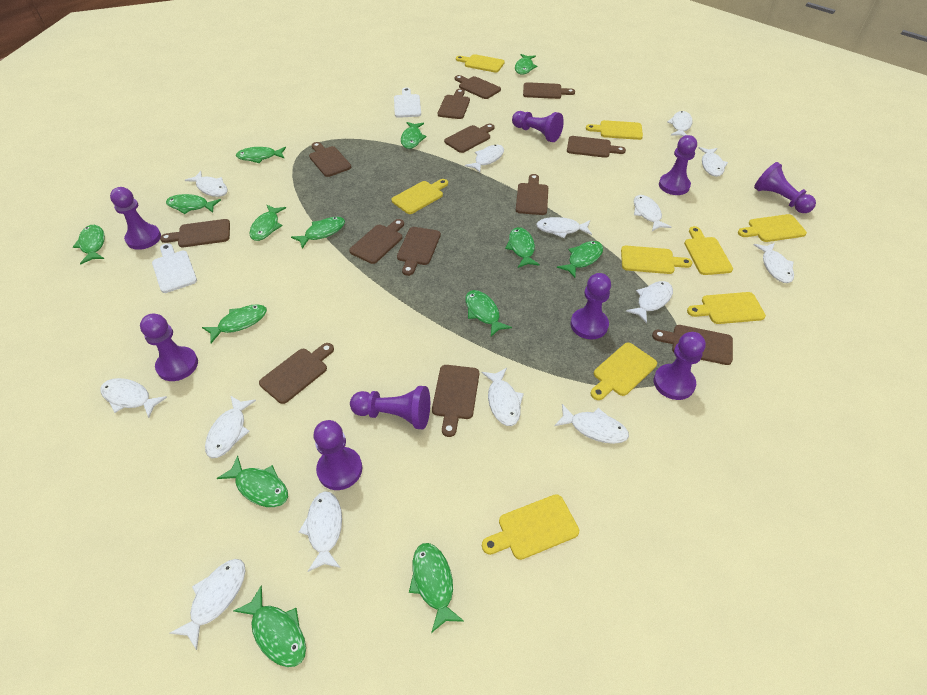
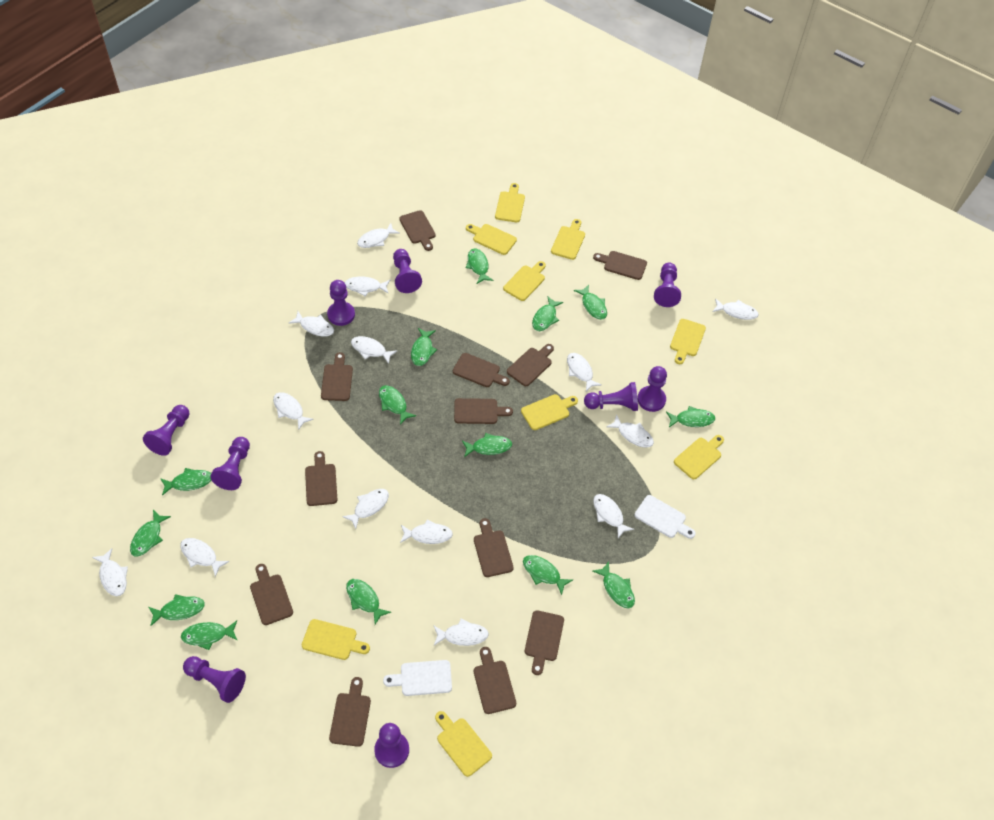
brown cutting board: [160,219,230,247] [259,343,334,404] [309,142,351,177] [349,219,404,264] [397,227,441,276] [432,365,479,437] [438,89,470,119] [444,124,495,153] [454,75,501,99] [516,174,548,215] [523,82,575,99] [567,136,626,158] [652,325,733,365] = 13 -> [250,564,293,625] [305,451,337,506] [321,352,353,401] [329,677,371,747] [399,210,436,251] [453,353,510,387] [454,398,513,424] [474,518,514,577] [474,647,516,714] [507,344,554,386] [525,610,564,675] [593,251,647,280] = 12

